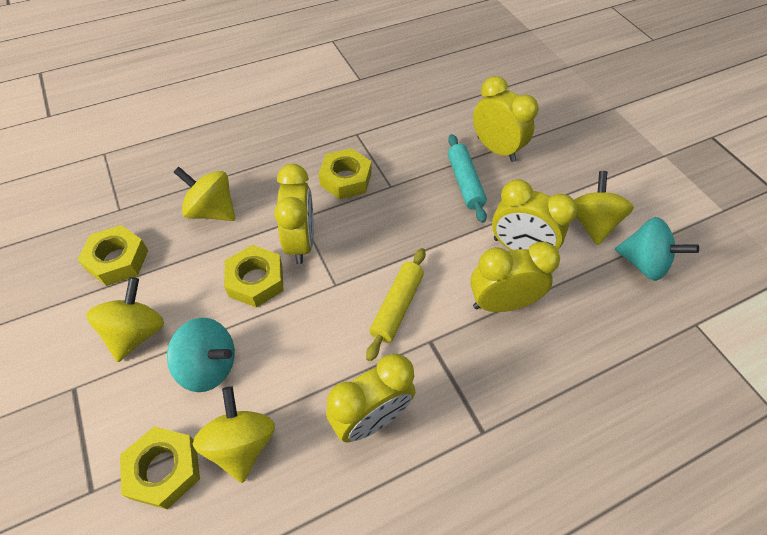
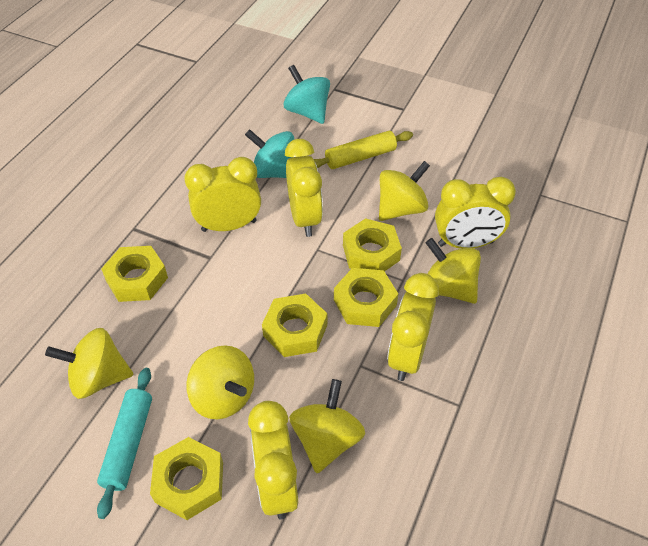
yellow nut: [77,225,148,286] [120,426,200,509] [224,245,284,308] [319,148,371,199] = 4 -> [101,246,168,302] [150,437,223,520] [262,294,327,357] [334,268,398,327] [343,218,402,271] = 5
yellow spinning top: [86,277,164,362] [174,167,235,221] [193,386,275,483] [574,171,634,245] = 4 -> [45,328,133,399] [187,345,254,419] [289,379,365,473] [379,161,430,221] [426,238,481,304] = 5

